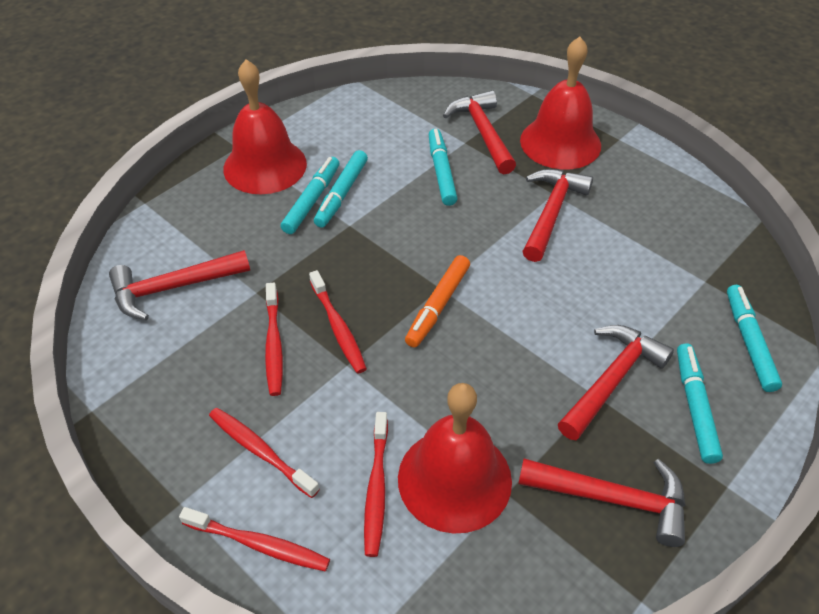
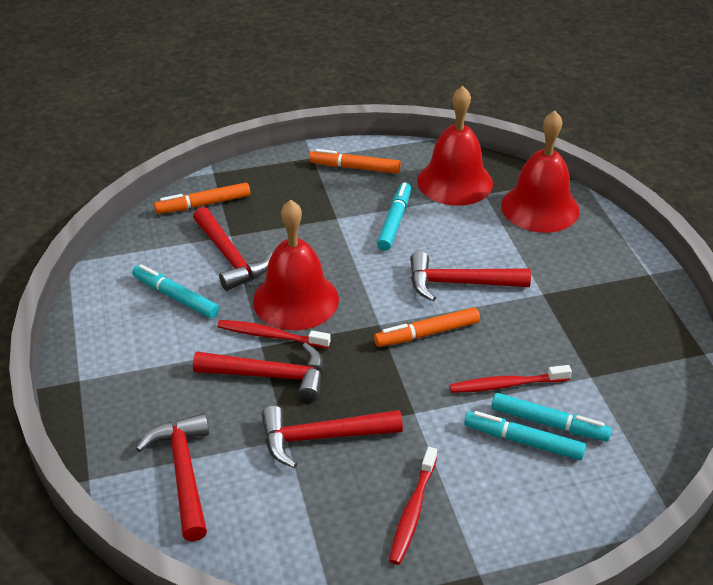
orange marker: [405,255,470,347] = 1 -> [154,183,250,214] [309,149,401,174] [374,307,480,347] = 3
red toothbrush: [179,507,330,571] [209,408,320,498] [265,283,283,396] [309,270,367,374] [364,412,388,557] = 5 -> [217,320,331,349] [389,447,437,565] [450,365,572,393] = 3
turquoise marker: [281,157,339,234] [314,150,368,228] [429,129,458,206] [677,343,723,464] [727,285,782,392] = 5 -> [132,264,219,318] [377,182,411,251] [464,411,586,460] [491,393,612,441] = 4

